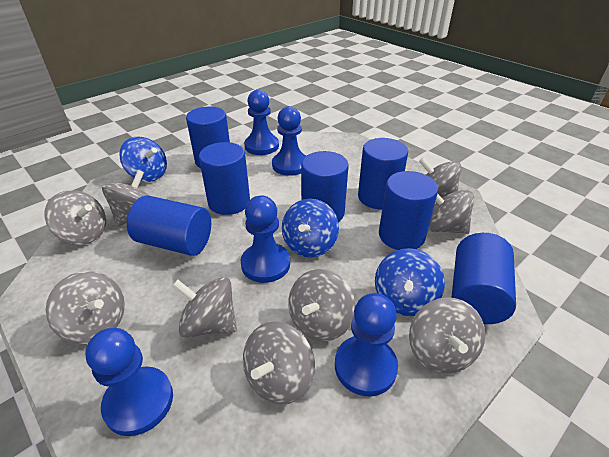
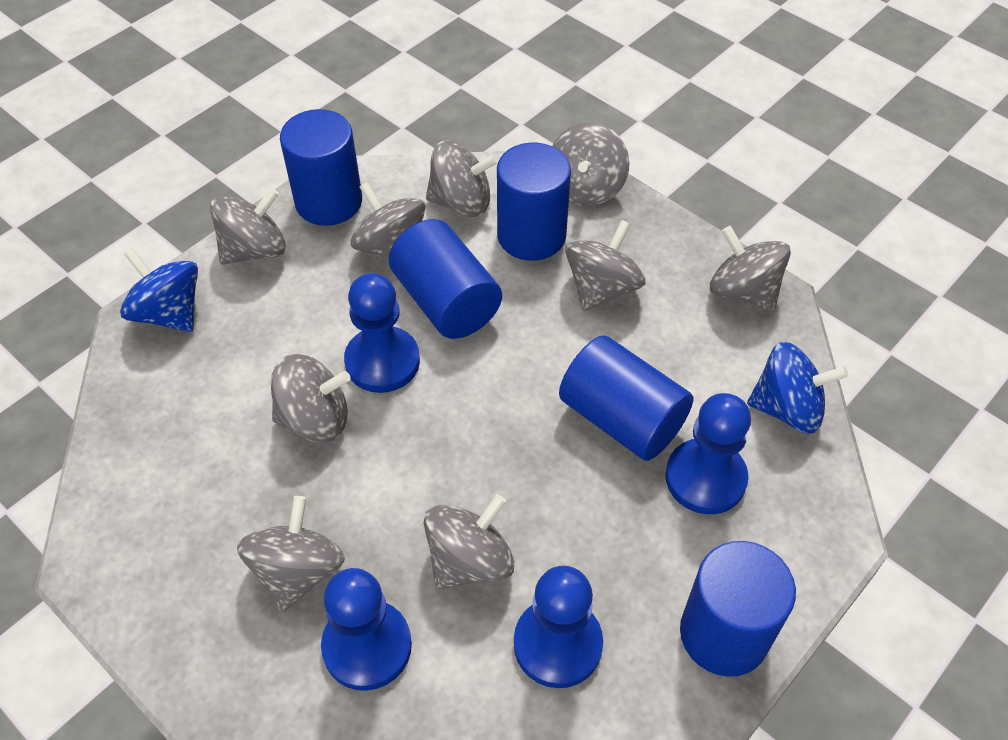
blue cylinder: [127,195,211,256] [186,106,230,168] [199,142,250,215] [301,151,349,222] [358,138,408,209] [379,171,438,250] [451,233,516,324] = 7 -> [280,109,362,226] [389,219,502,339] [497,143,571,261] [559,335,693,461] [680,541,796,677] = 5
blue pawn: [85,328,173,436] [241,196,290,283] [244,90,279,155] [272,106,306,176] [335,293,398,396] = 5 -> [321,568,412,691] [344,273,420,393] [514,566,603,688] [665,393,751,514] = 4
blue spinning top: [119,136,167,182] [282,199,339,257] [375,248,445,316] = 3 -> [120,248,198,332] [747,342,848,434] = 2

